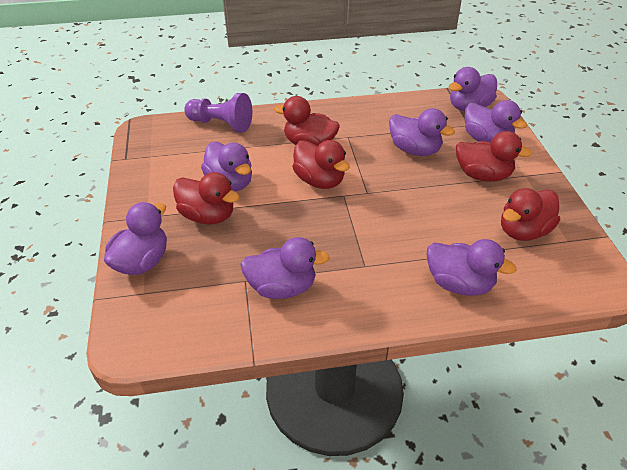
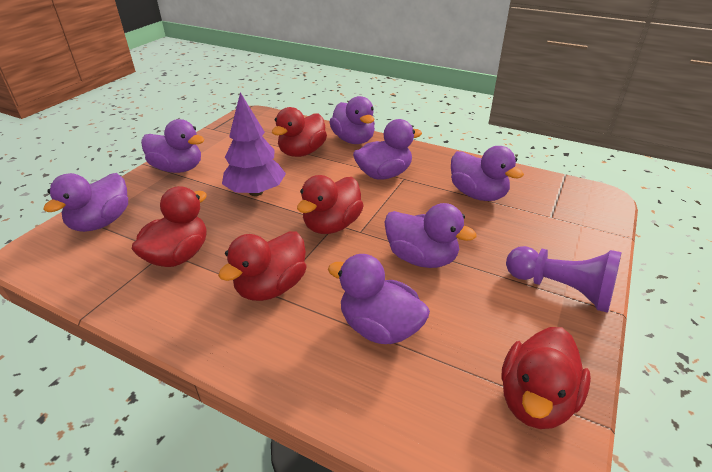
purple tree: none = 0 -> [222,92,286,196] = 1

